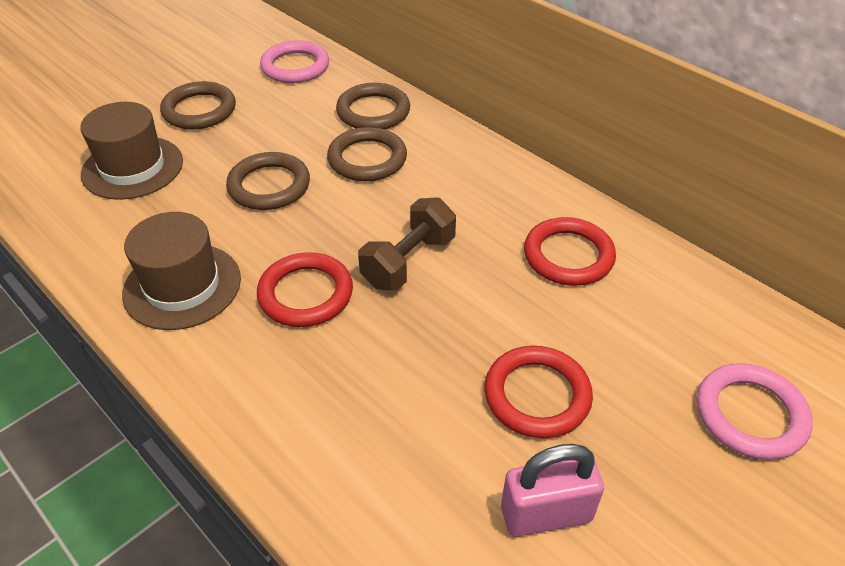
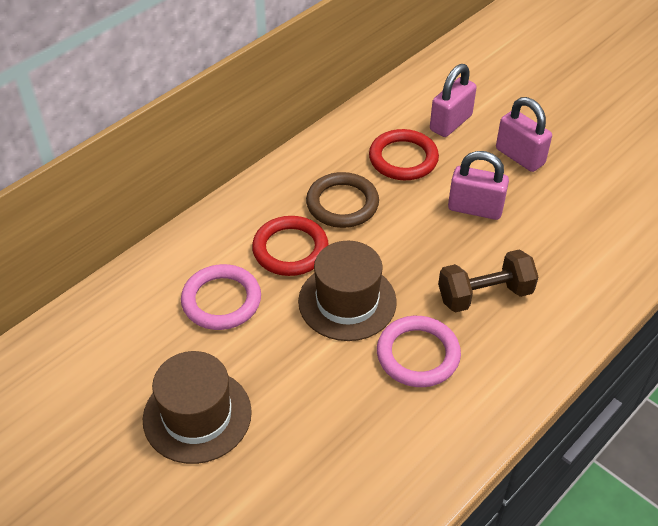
brown ring: [160,81,236,129] [226,152,310,210] [327,127,407,181] [336,83,410,129] = 4 -> [306,172,379,228] = 1
pink padlock: [501,444,604,537] = 1 -> [430,64,477,137] [448,151,509,220] [496,97,552,172] = 3
red ring: [257,252,353,327] [484,346,593,438] [524,217,616,286] = 3 -> [252,216,329,276] [369,129,439,180] = 2

